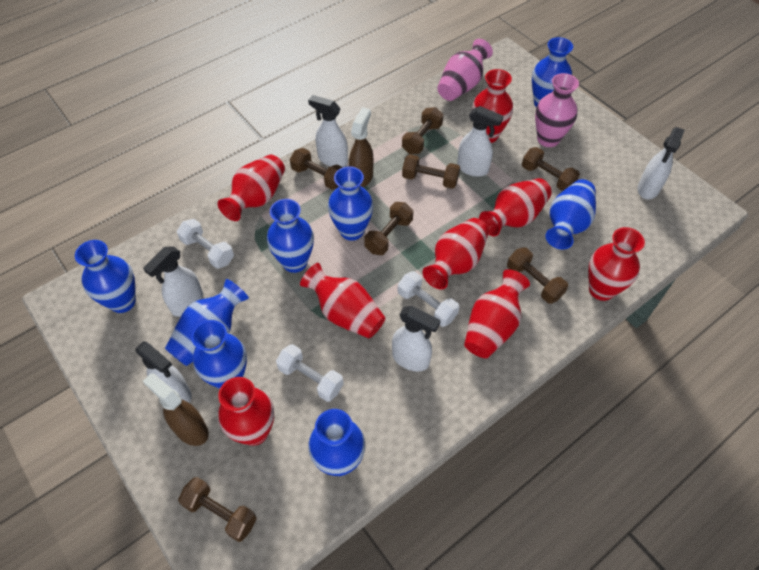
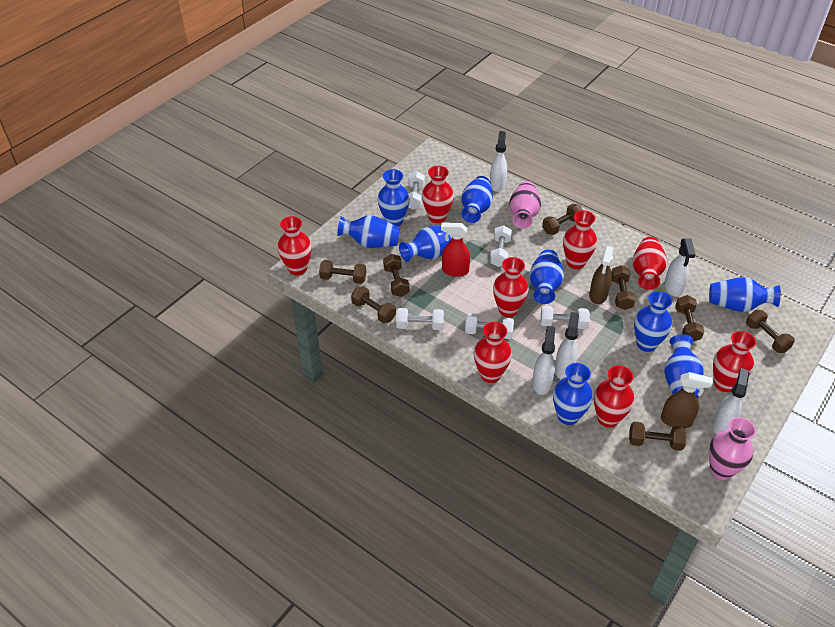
blue vase: [75,240,136,313] [165,279,249,366] [191,320,247,389] [267,199,314,273] [308,409,365,476] [328,166,373,241] [532,37,573,107] [545,179,596,249] = 8 -> [337,215,400,248] [378,169,410,226] [399,226,452,262] [461,176,493,223] [529,249,564,304] [553,363,593,425] [634,291,673,352] [664,334,704,399] [709,277,781,312] = 9
brown dumbbell: [178,477,257,542] [290,148,343,190] [364,202,413,255] [402,107,443,154] [402,154,460,189] [507,247,568,304] [522,147,580,191] = 7 -> [319,260,366,284] [351,286,396,323] [383,254,410,297] [542,204,583,235] [611,265,636,310] [629,422,687,451] [675,295,704,342] [746,310,795,353] = 8
red spray bottle: none = 0 -> [441,222,470,277] = 1
white dumbbell: [177,219,234,269] [276,344,344,402] [398,271,459,327] = 3 -> [396,308,444,330] [408,172,425,210] [465,313,514,339] [490,225,512,267] [540,306,590,329] = 5
white spray bottle: [135,341,192,403] [143,246,203,317] [308,95,348,167] [392,306,441,372] [457,106,504,177] [638,127,685,199] = 6 -> [490,131,507,192] [532,326,555,395] [555,312,579,379] [664,238,696,297] [712,368,749,434] = 5

